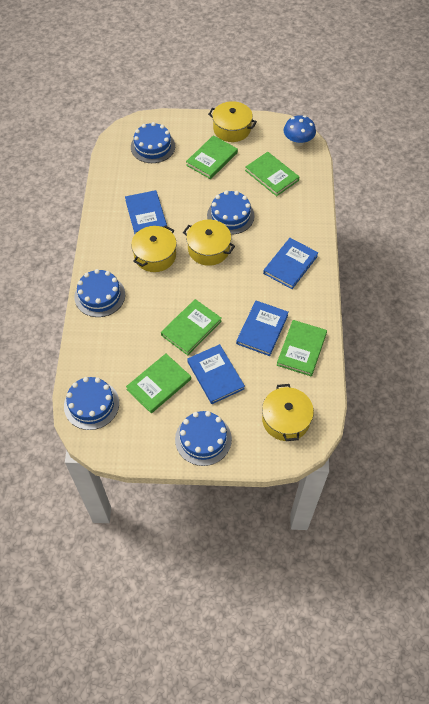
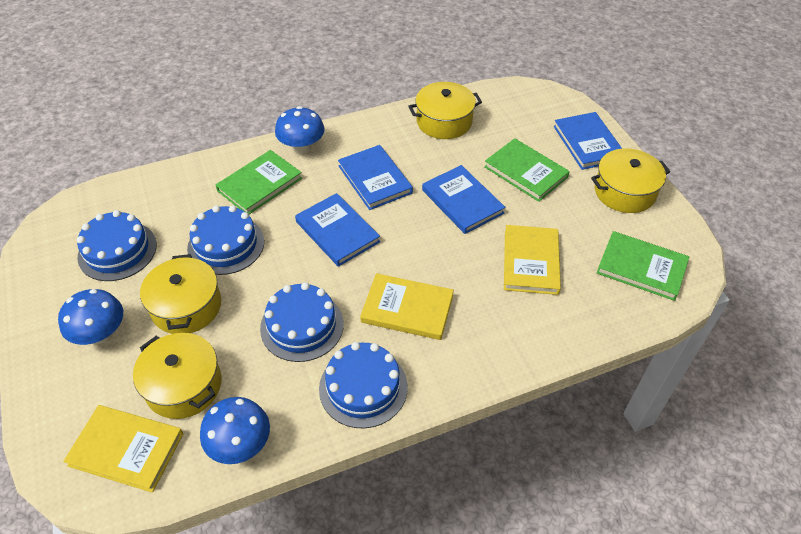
blue cake: [64,377,119,430] [74,269,125,317] [131,122,175,163] [175,411,232,466] [207,190,255,235] = 5 -> [77,210,157,281] [187,205,264,275] [260,282,344,362] [319,342,408,428] = 4
blue mushroom: [284,115,316,146] = 1 -> [58,289,123,345] [200,397,270,464] [275,106,325,154] = 3
green book: [126,354,191,413] [161,299,222,355] [186,135,238,179] [245,152,299,196] [277,320,327,376] = 5 -> [216,150,302,214] [484,138,570,202] [597,231,689,301] = 3
yellow book: none = 0 -> [63,405,183,493] [360,273,454,340] [504,225,561,295] = 3

